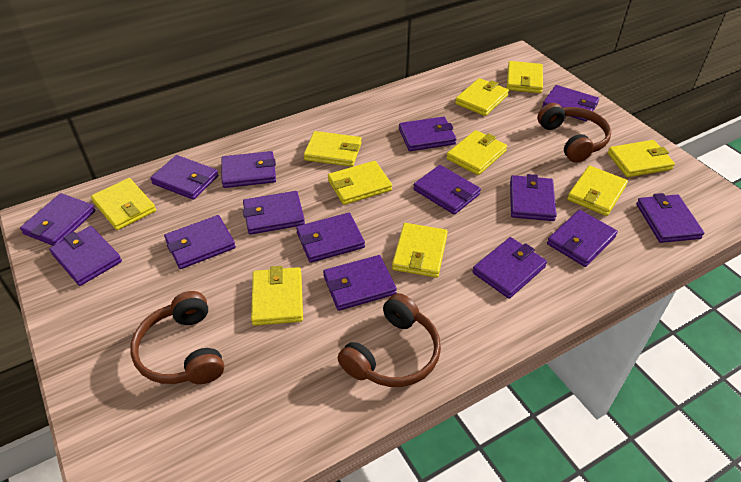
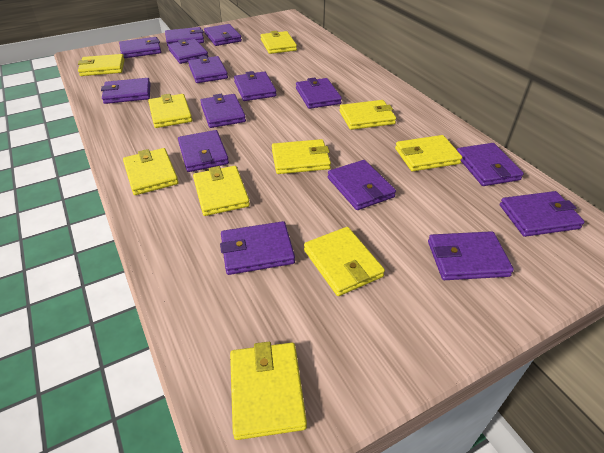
brown headphones: [130,291,224,384] [338,293,441,387] [538,103,611,163] = 3 -> none = 0

